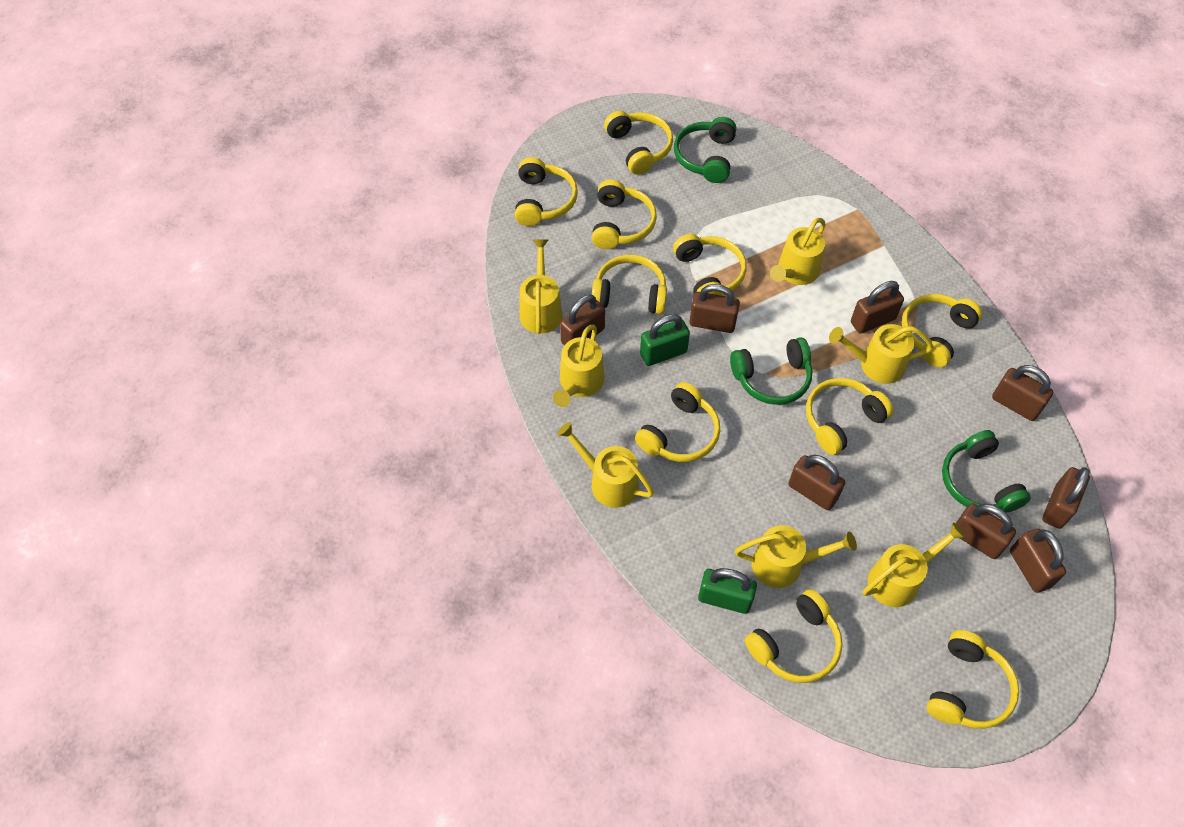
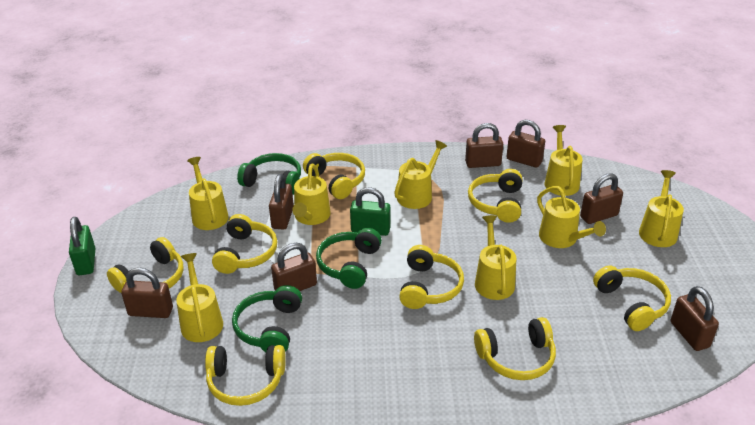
brown padlock: [560,294,605,345] [689,284,740,333] [788,455,845,510] [851,281,904,334] [956,503,1016,559] [992,365,1053,421] [1010,529,1066,593] [1042,467,1090,529] = 8 -> [121,268,173,318] [269,174,294,230] [271,243,317,291] [465,123,503,168] [506,120,545,168] [580,173,623,224] [671,286,719,351] = 7
yellow headphones: [515,157,578,226] [592,179,657,249] [592,255,667,314] [604,111,673,175] [635,382,720,462] [673,234,746,296] [745,589,843,683] [806,378,893,455] [902,294,982,367] [927,630,1019,729] = 10 -> [107,237,184,293] [205,345,286,406] [212,214,277,274] [303,153,365,199] [399,245,464,309] [468,169,522,223] [474,317,556,380] [593,265,671,331] = 8
yellow watering can: [519,239,563,334] [553,325,604,407] [557,422,654,508] [735,525,857,588] [770,218,826,285] [829,324,934,384] [863,522,967,607] = 7 -> [176,253,223,342] [187,157,229,230] [292,164,331,225] [394,140,447,209] [475,215,516,300] [537,186,606,248] [545,125,583,196] [639,170,684,247] = 8

